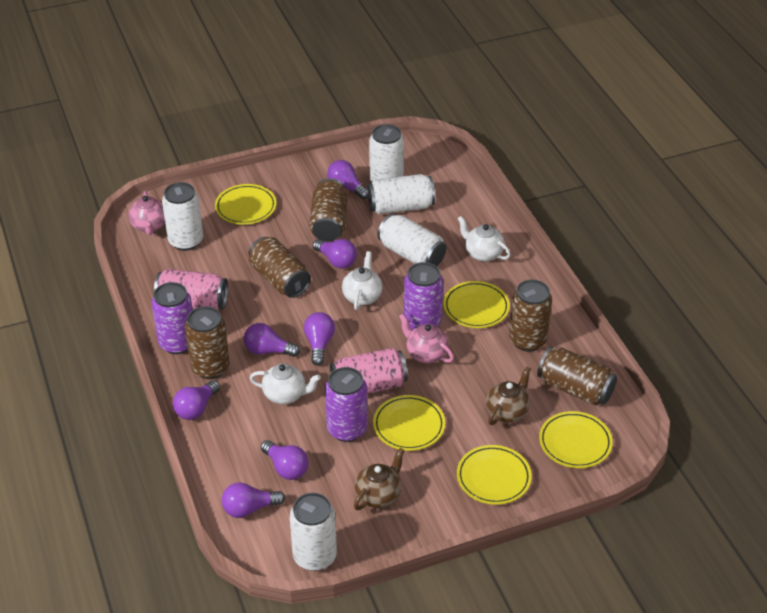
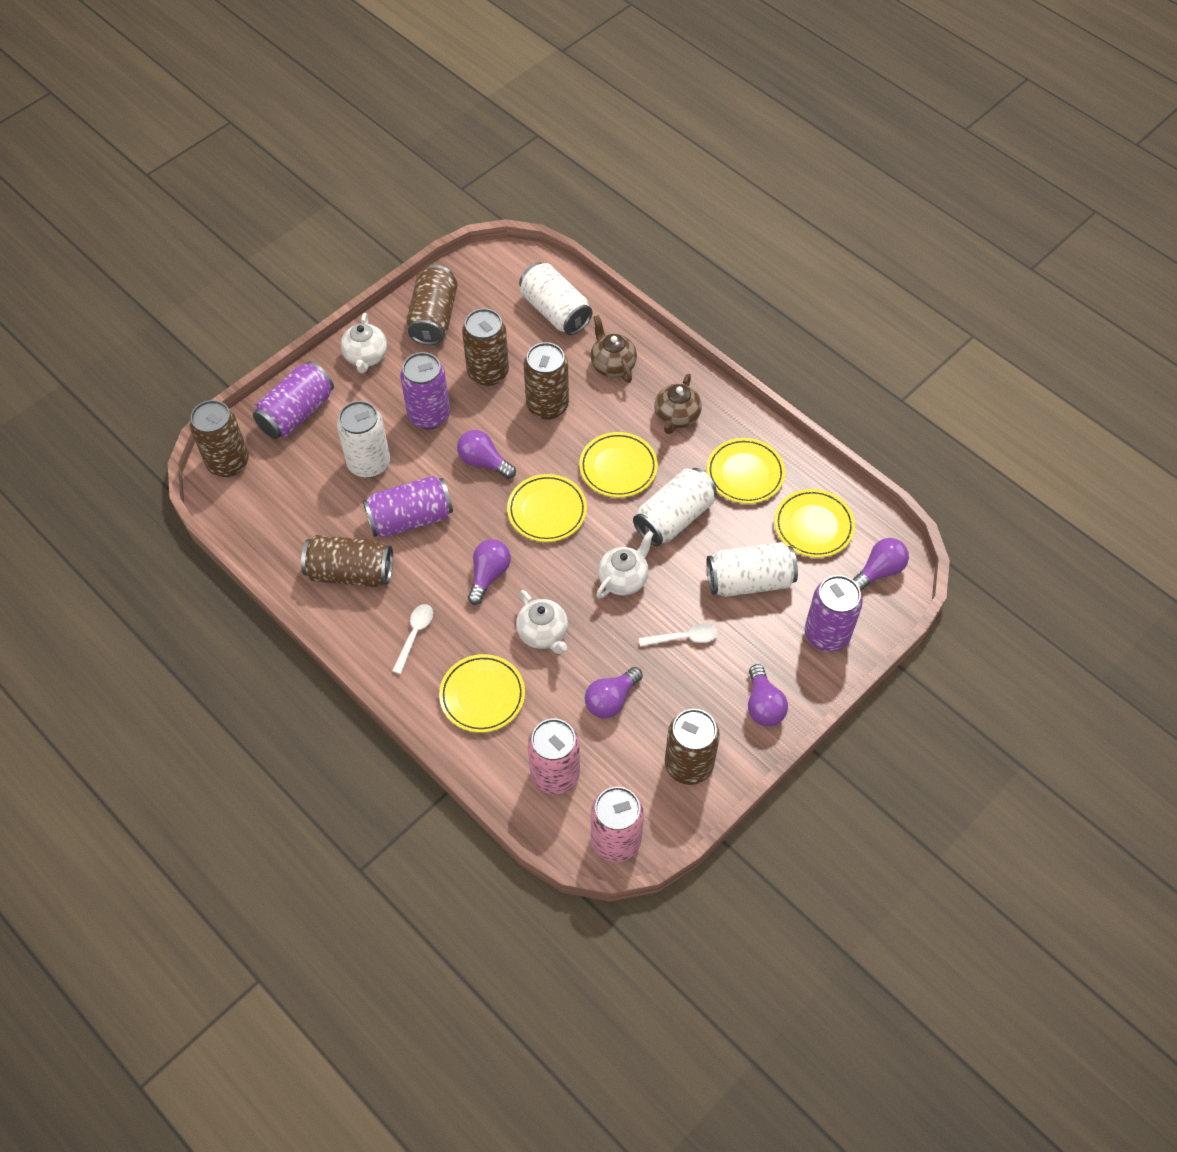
brown can: [185,306,230,379] [249,237,311,298] [309,178,348,241] [509,280,552,351] [537,346,617,406] = 5 -> [190,400,249,477] [301,535,393,587] [407,265,458,345] [462,308,509,386] [524,342,569,420] [665,709,720,785] = 6
pink teapot: [128,191,165,235] [399,313,454,364] = 2 -> none = 0
purple can: [152,282,193,354] [325,367,367,442] [404,262,443,330] = 3 -> [253,361,334,439] [363,476,453,537] [400,352,450,429] [805,575,863,652] = 4
purple light bulb: [173,380,220,420] [222,482,285,518] [244,323,300,357] [261,440,308,480] [304,312,335,366] [313,239,357,269] [327,160,368,199] = 7 -> [457,430,516,479] [468,539,511,605] [585,667,643,718] [748,664,788,726] [852,538,909,592] = 5
white can: [162,182,203,251] [290,493,337,571] [368,174,435,214] [369,124,404,182] [377,214,446,266] = 5 -> [337,401,390,478] [519,262,593,335] [633,468,717,546] [706,542,798,597] = 4
white spoon: none = 0 -> [392,604,433,674] [639,623,718,647] = 2

